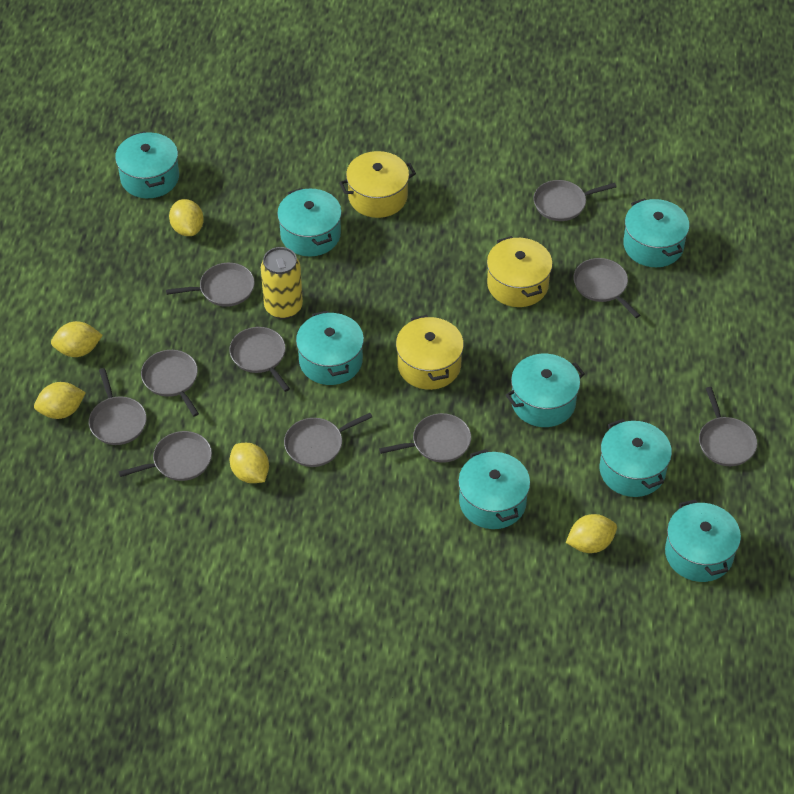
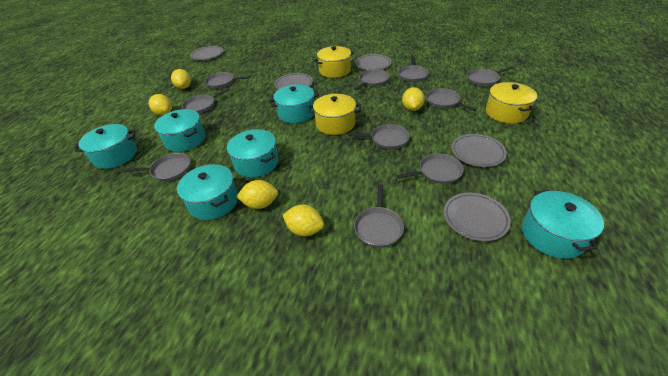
grey plate: none = 0 -> [190,46,223,60] [275,73,313,89] [355,54,391,70] [444,193,511,241] [451,134,507,167] = 5
turquoise pot: [115,131,179,198] [277,188,342,256] [296,311,364,385] [458,449,530,529] [506,354,585,427] [600,419,672,497] [623,198,689,267] [665,499,741,582] = 8 -> [75,124,137,169] [154,109,205,152] [177,164,238,220] [227,129,279,177] [269,84,319,123] [522,189,604,259] = 6
yellow can: [261,247,303,319] = 1 -> none = 0

